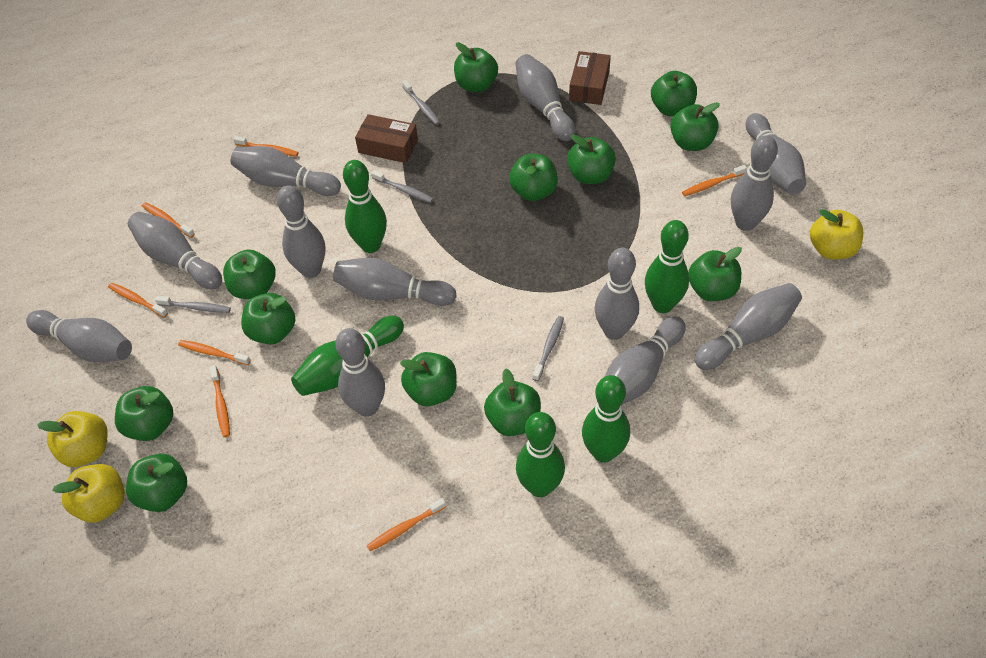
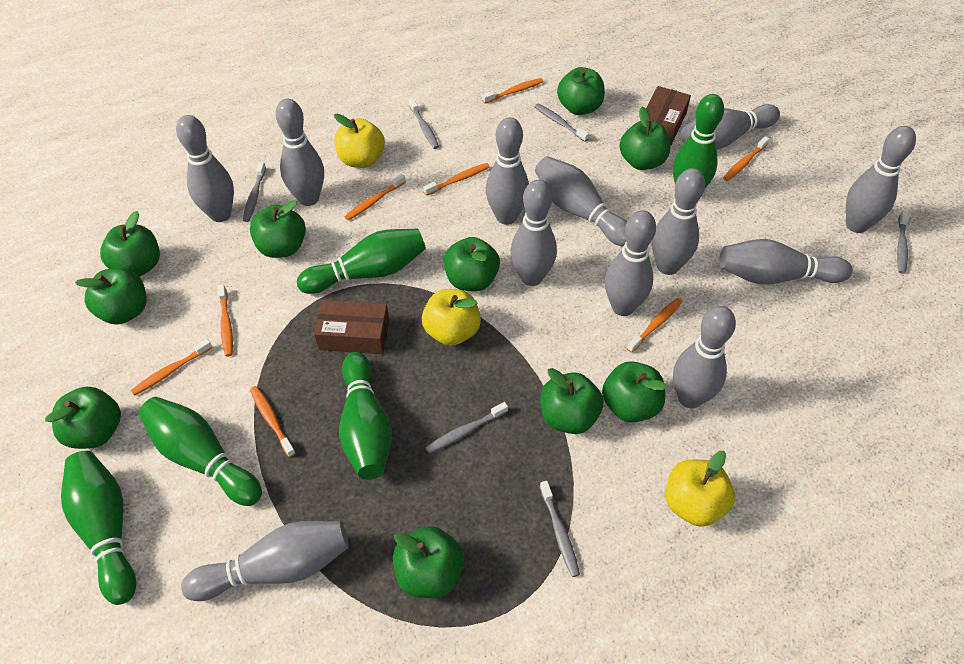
green apple: [115,386,173,441] [126,454,187,512] [223,249,276,299] [241,293,295,344] [400,352,457,406] [454,42,498,92] [484,369,541,436] [509,154,558,201] [567,134,616,184] [651,71,697,116] [670,102,720,151] [688,247,742,301] = 12 -> [45,387,121,449] [75,269,147,325] [100,211,160,277] [250,200,306,258] [393,526,464,598] [444,237,500,291] [541,368,604,434] [557,67,605,115] [602,361,667,423] [620,107,670,170] = 10
grey toothbrush: [155,296,231,313] [371,170,433,203] [402,80,440,125] [532,316,564,381] = 4 -> [243,162,266,222] [409,98,439,149] [425,402,508,453] [534,104,589,142] [540,481,580,577] [897,210,909,274] = 6
orange toothbrush: [108,282,168,318] [142,202,195,238] [178,340,251,365] [210,365,230,437] [233,136,299,157] [367,498,446,551] [682,165,747,196] = 7 -> [131,339,212,396] [218,284,233,357] [250,386,296,457] [344,174,406,220] [423,163,490,196] [482,78,544,104] [627,298,682,353] [723,136,770,181] = 8

